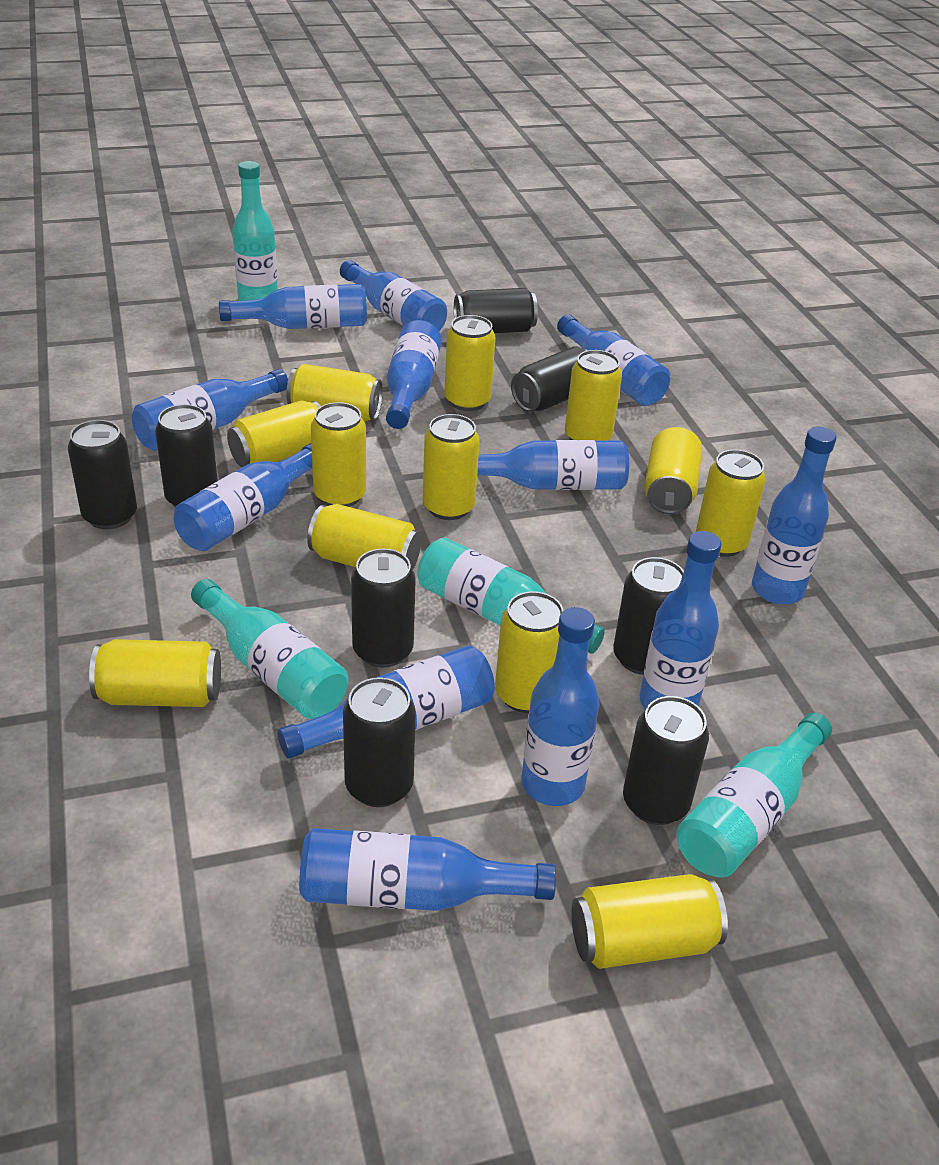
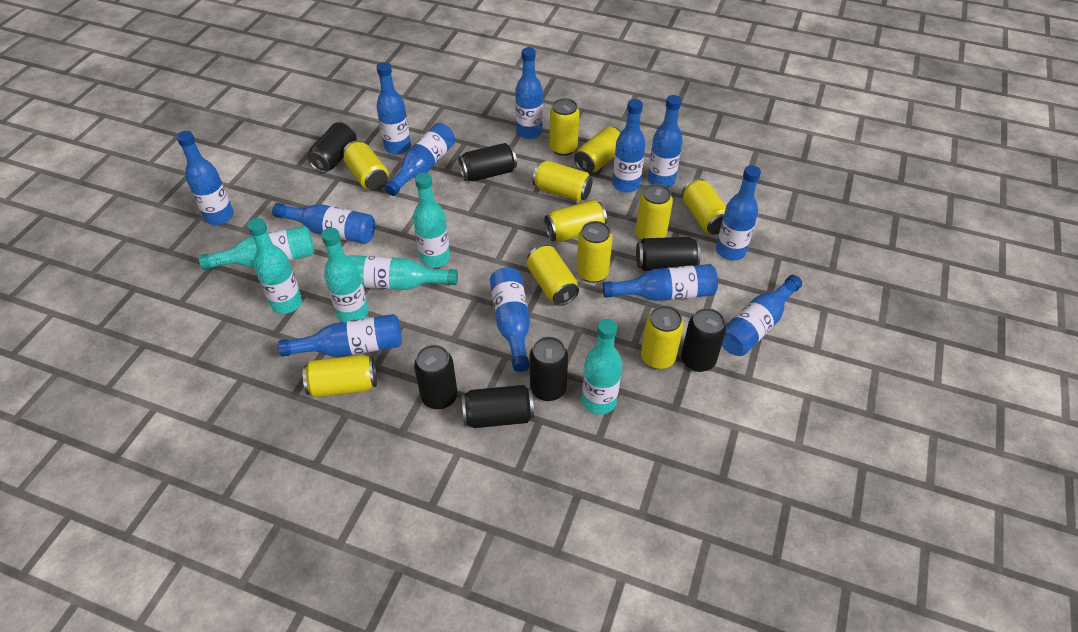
black can: [68,420,137,529] [155,404,218,507] [343,677,416,807] [351,548,416,668] [454,288,538,333] [511,346,588,412] [613,557,684,675] [623,696,709,825] = 8 -> [307,122,357,173] [414,345,458,409] [458,143,517,181] [462,385,534,428] [530,337,568,401] [636,237,701,271] [681,308,726,372] = 7
turquoise bottle: [191,579,348,719] [233,161,278,301] [417,537,605,654] [677,713,832,878] = 4 -> [199,226,314,270] [247,218,302,314] [321,228,369,322] [348,255,458,290] [413,173,450,268] [582,319,622,415] = 6
yellow can: [89,639,221,707] [227,400,321,467] [286,364,383,422] [307,504,421,570] [311,402,366,507] [423,414,480,520] [445,315,496,411] [495,591,563,713] [565,350,622,441] [571,874,728,969] [644,427,702,514] [696,450,766,557] = 12 -> [303,354,377,398] [343,141,389,191] [527,245,579,306] [533,161,593,202] [544,200,607,242] [550,98,579,156] [574,127,621,174] [577,221,613,283] [636,184,673,240] [641,306,684,369] [682,178,726,235] = 11

